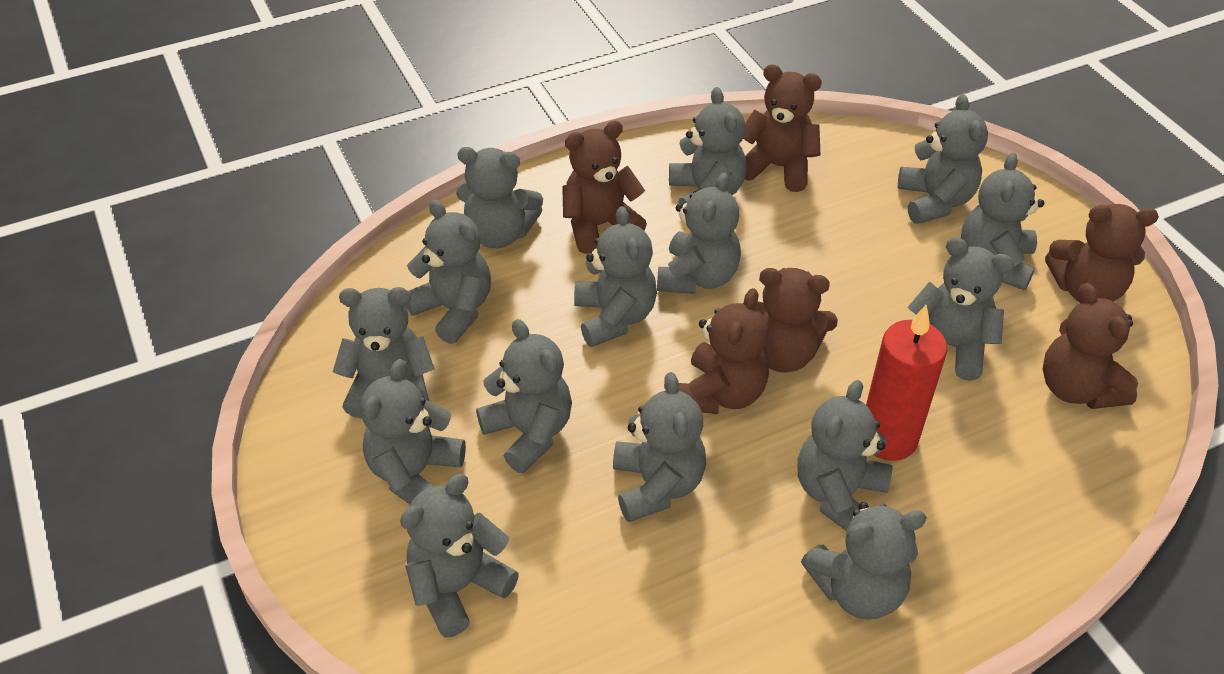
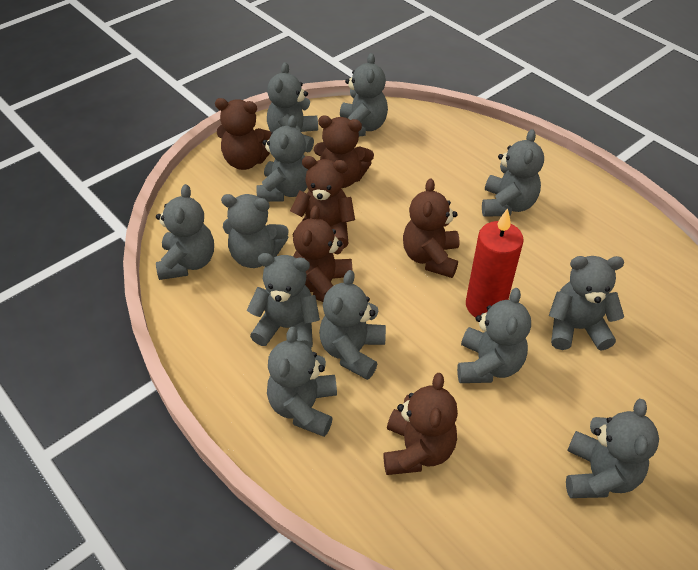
grey teddy bear: [333,287,435,418] [360,359,466,504] [400,474,519,637] [406,200,491,344] [456,147,543,248] [476,319,572,473] [574,206,657,347] [613,372,706,522] [657,173,741,294] [669,87,747,205] [797,380,893,530] [801,502,927,620] [898,94,988,224] [907,237,1014,381] [961,153,1044,291] = 15 -> [156,184,214,280] [221,194,289,268] [247,253,320,349] [256,115,308,202] [267,62,318,152] [267,327,337,437] [319,270,386,380] [340,53,388,137] [457,288,531,383] [482,129,544,216] [549,256,624,351] [566,399,659,498] = 12

